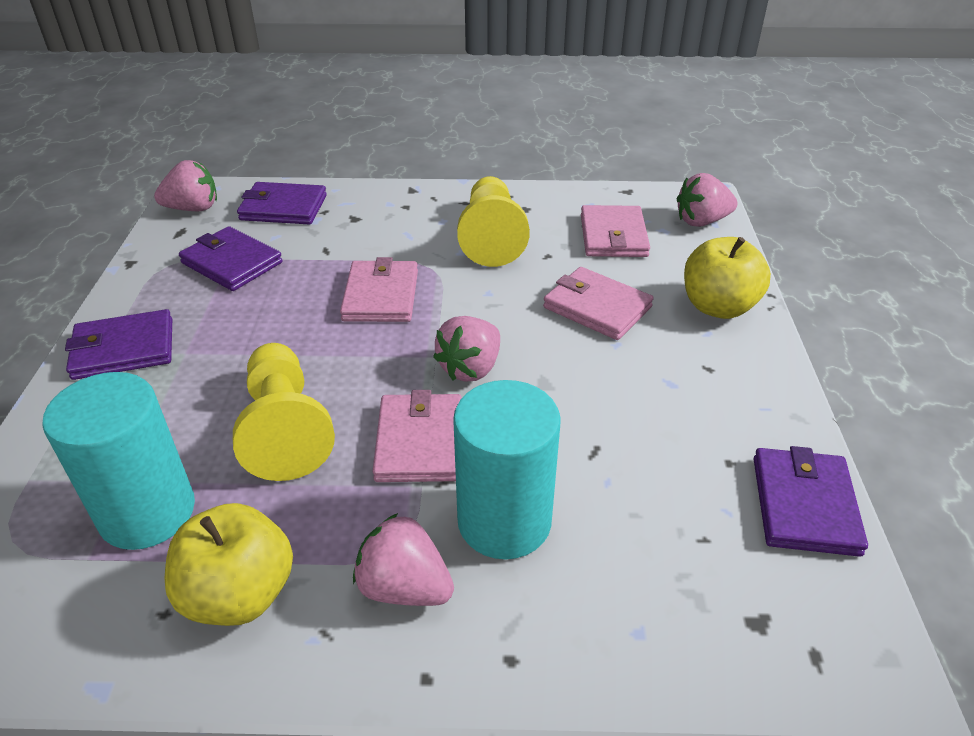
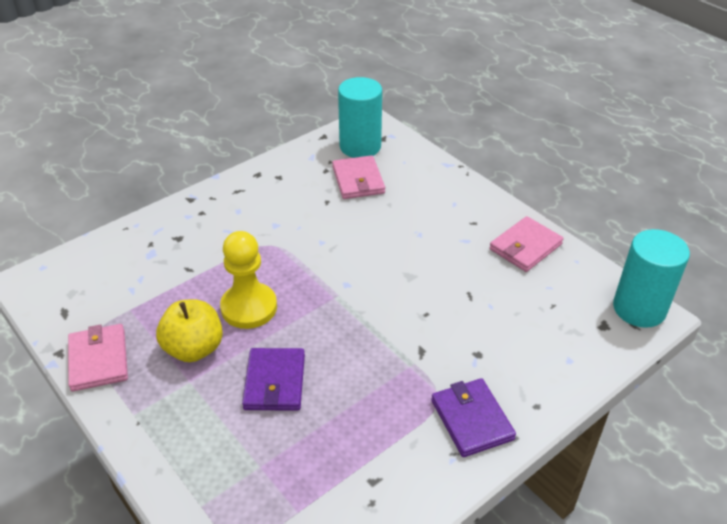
pink strawberry: [154,160,217,211] [353,513,454,606] [433,316,500,382] [677,173,738,227] = 4 -> none = 0
pink wallet: [340,257,418,322] [373,390,462,482] [543,267,654,340] [581,205,650,257] = 4 -> [68,324,128,392] [332,155,385,199] [489,216,563,272] = 3
purple wallet: [65,309,172,380] [179,226,283,291] [237,182,327,224] [753,446,868,557] = 4 -> [242,348,305,411] [431,378,516,457] = 2
yellow apple: [164,503,293,626] [684,237,771,319] = 2 -> [156,299,223,362] = 1
yellow pawn: [233,343,335,481] [457,176,530,267] = 2 -> [220,231,277,329] = 1

